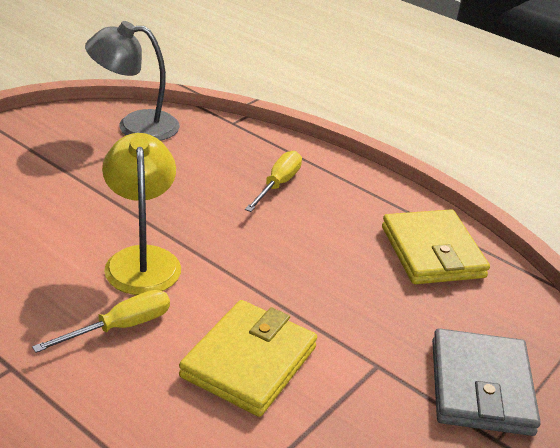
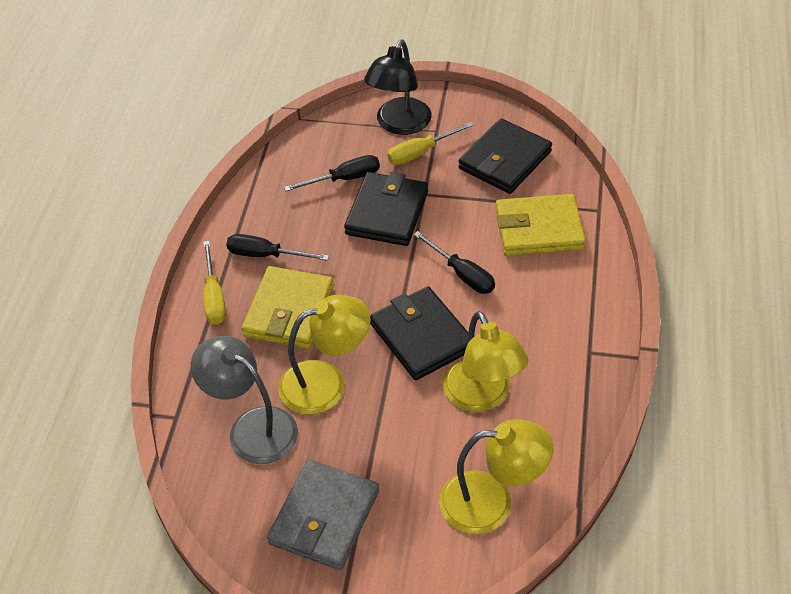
black lamp: none = 0 -> [364,39,432,135] = 1
black screwdriver: none = 0 -> [226,234,329,261] [284,155,380,191] [413,231,495,294] = 3
black wallet: none = 0 -> [344,172,428,246] [370,286,468,380] [458,119,552,194] = 3
yellow lamp: [102,133,181,295] = 1 -> [278,295,371,414] [439,419,553,534] [443,311,528,412] = 3

